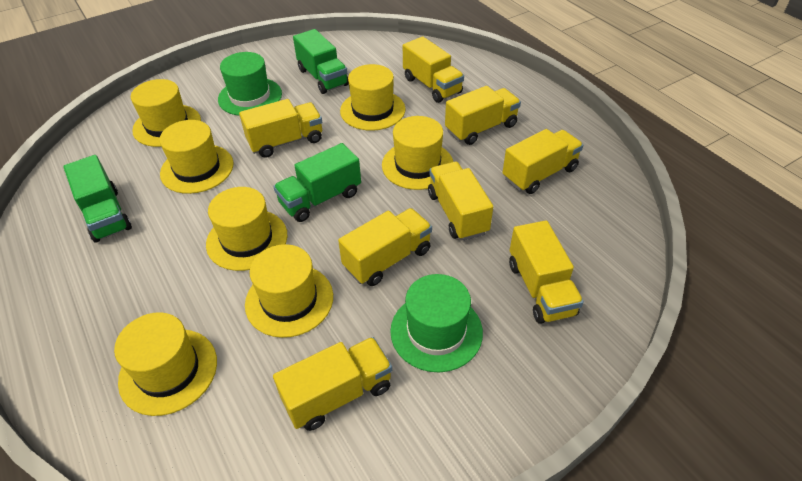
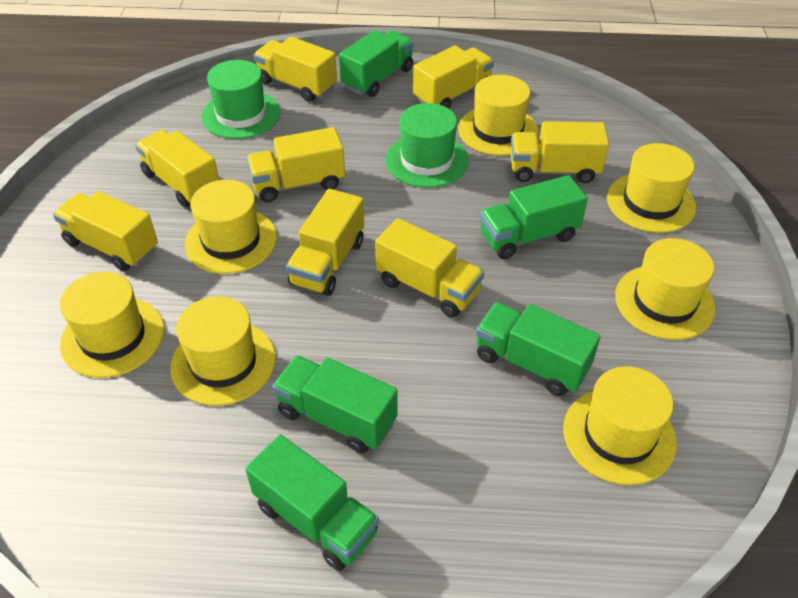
green truck: [63,155,132,243] [273,143,361,222] [293,29,349,94] = 3 -> [246,435,379,571] [272,355,398,453] [339,30,414,97] [476,302,601,396] [480,175,588,259] = 5

